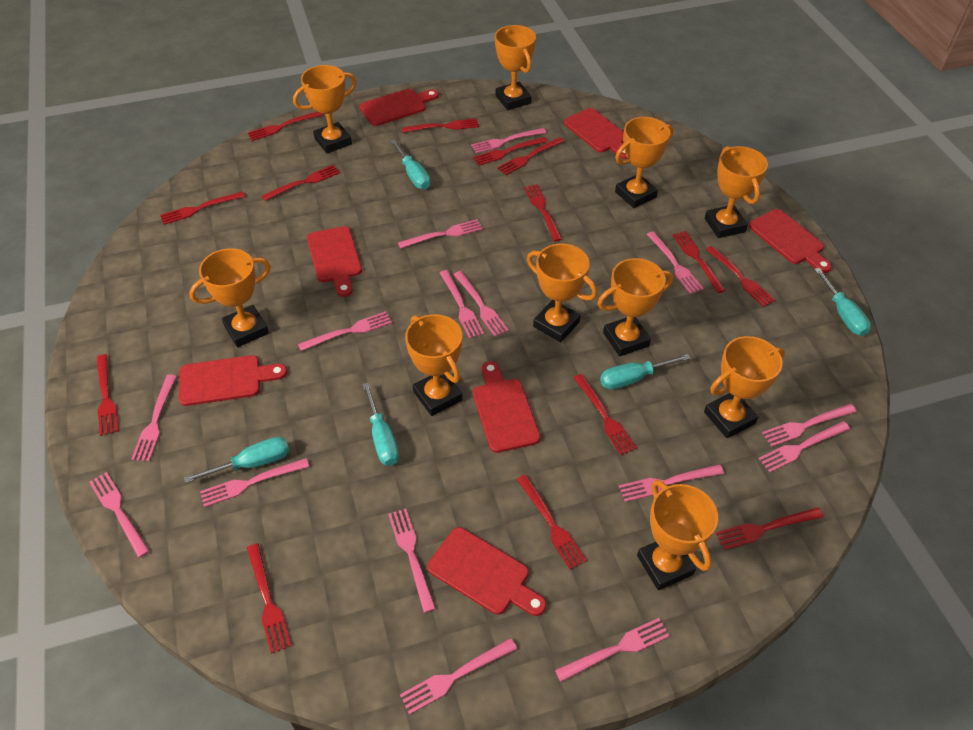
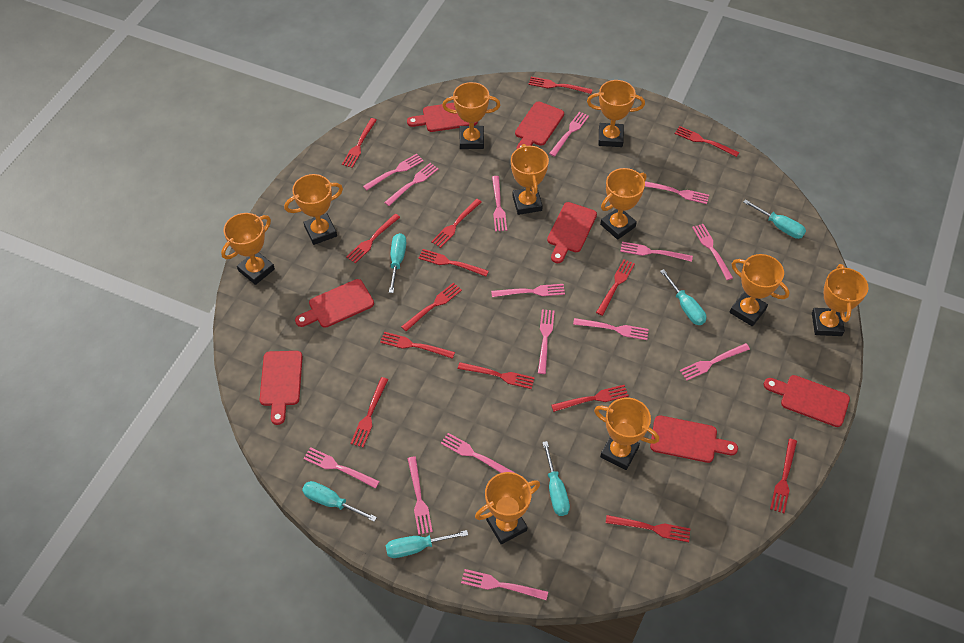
turquoise screwdriver: [184,437,290,483] [362,382,399,466] [390,140,430,189] [600,354,691,389] [814,268,871,336] = 5 -> [302,481,377,522] [386,530,468,558] [389,233,406,293] [542,441,570,516] [660,269,706,325] [743,199,806,239] = 6

